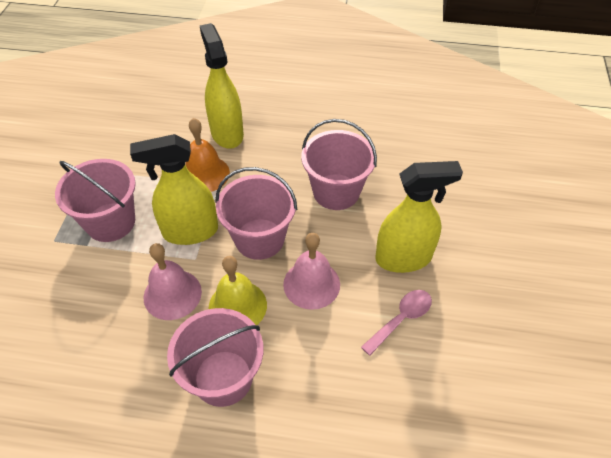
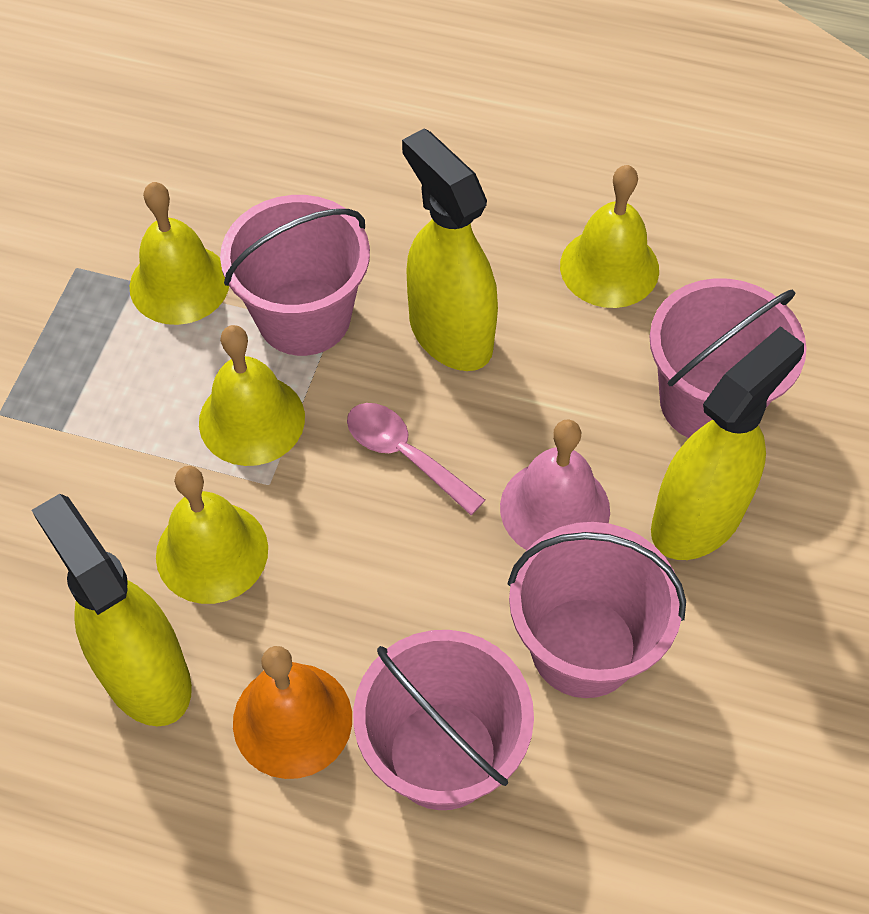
pink bell: [144,243,202,320] [283,233,340,310] = 2 -> [500,419,610,550] = 1
yellow bell: [209,256,267,325] = 1 -> [130,182,229,325] [156,466,268,604] [199,325,305,466] [560,165,659,308] = 4

